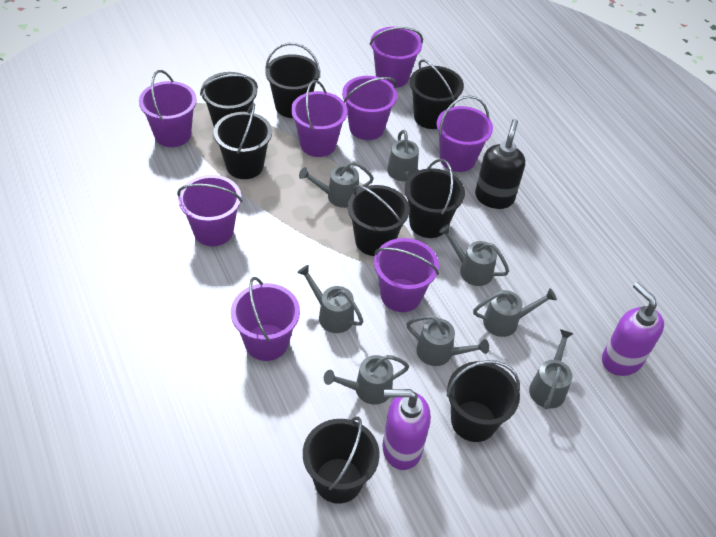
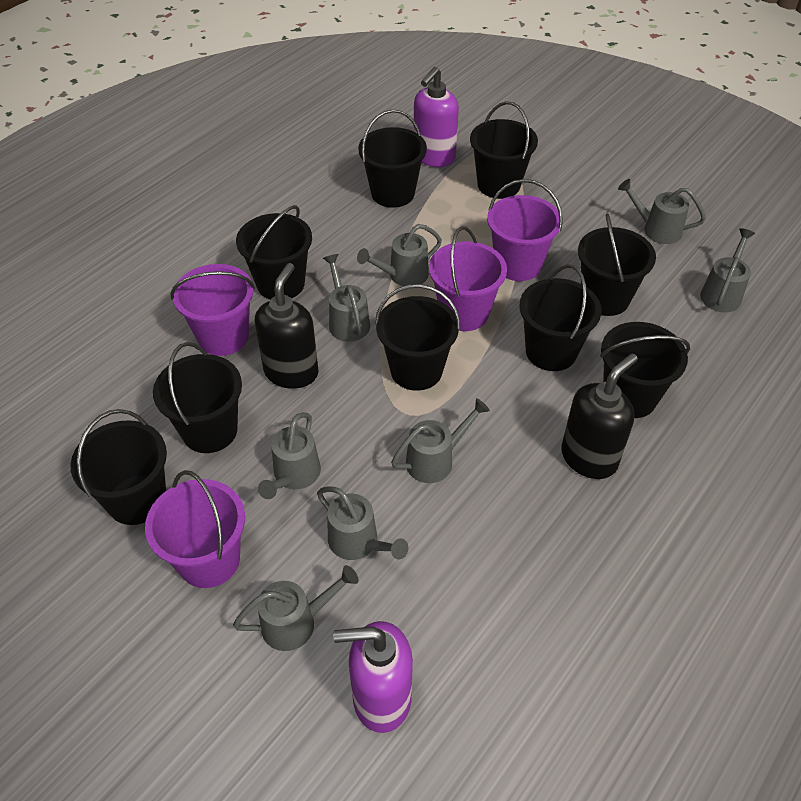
black bucket: [200,72,258,127] [213,103,272,179] [265,43,320,118] [303,416,380,504] [348,185,410,256] [404,159,465,238] [410,59,464,129] [446,360,520,442] = 8 -> [71,409,167,525] [153,342,242,453] [236,205,312,300] [358,109,427,208] [375,284,461,391] [470,101,538,199] [519,264,602,371] [578,213,656,316] [600,322,690,418] = 9
black soap dispenser: [475,119,525,209] = 1 -> [255,263,319,389] [561,353,638,479] = 2
purple bucket: [139,70,197,147] [177,175,242,246] [231,277,300,361] [291,80,348,157] [342,76,397,140] [370,27,423,88] [374,238,439,312] [437,95,493,172] = 8 -> [145,470,245,588] [170,264,255,356] [429,226,507,331] [487,179,563,281] = 4

